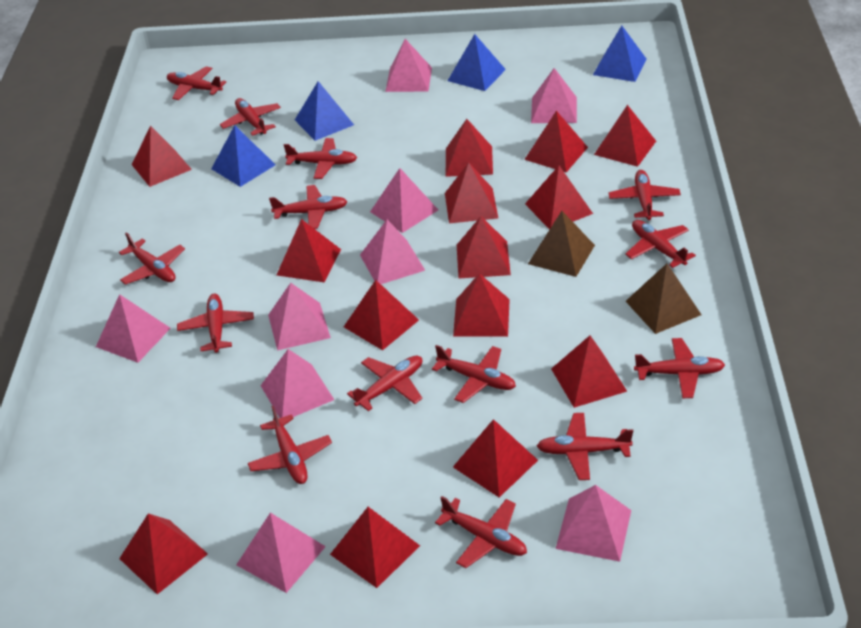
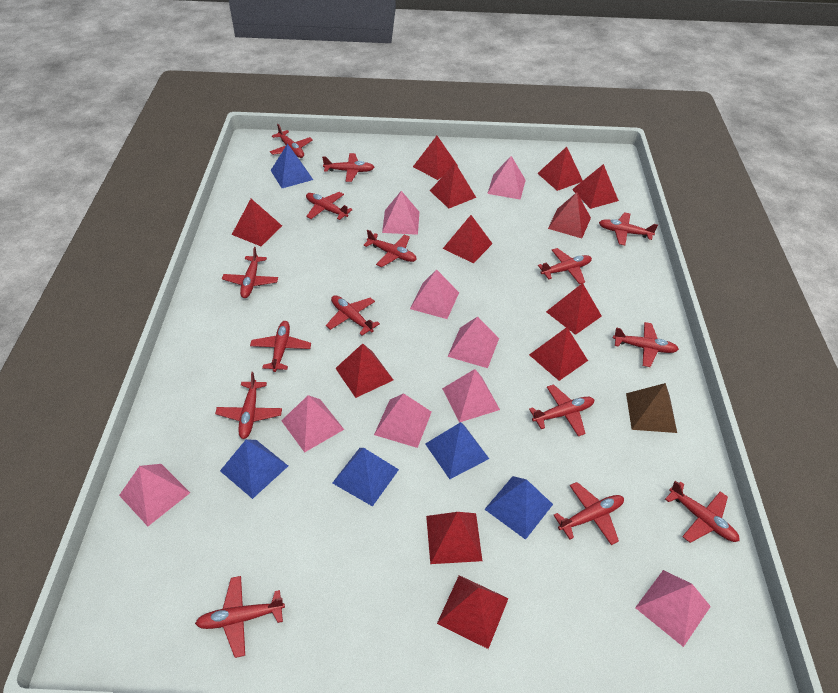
blue pyramid: [211,125,276,187] [295,81,354,141] [448,34,506,91] [593,25,647,82] = 4 -> [220,440,288,499] [271,144,313,188] [332,448,399,507] [425,422,489,479] [484,476,553,540] = 5
brown pyramid: [528,211,595,277] [626,263,702,334] = 2 -> [626,383,677,433] = 1
red plane: [119,232,185,285] [167,66,226,100] [177,294,254,353] [220,98,281,136] [248,406,332,484] [269,185,347,229] [284,138,357,179] [347,356,422,411] [432,345,516,403] [435,496,527,568] [537,413,633,480] [608,170,681,220] [625,220,696,268] [634,338,725,398] = 14 -> [195,576,285,658] [215,372,282,439] [222,247,278,298] [250,321,311,372] [270,124,313,158] [306,192,353,220] [322,153,375,182] [326,295,380,335] [364,230,417,267] [529,384,594,436] [538,248,592,284] [554,482,624,545] [599,212,658,245] [613,322,679,367] [665,480,740,543] = 15
red pyramid: [119,513,208,594] [132,125,192,187] [277,219,341,282] [330,507,420,588] [344,280,419,350] [445,162,498,223] [446,119,493,177] [453,273,510,337] [453,419,538,497] [457,216,511,279] [524,110,588,172] [525,166,593,230] [551,336,627,408] [594,105,656,167] = 14 -> [232,199,282,246] [335,343,393,398] [413,136,458,180] [426,512,482,564] [430,163,476,209] [437,575,509,649] [443,215,493,263] [529,327,588,381] [537,147,583,191] [546,283,602,335] [548,192,591,238] [572,164,619,209] = 12

